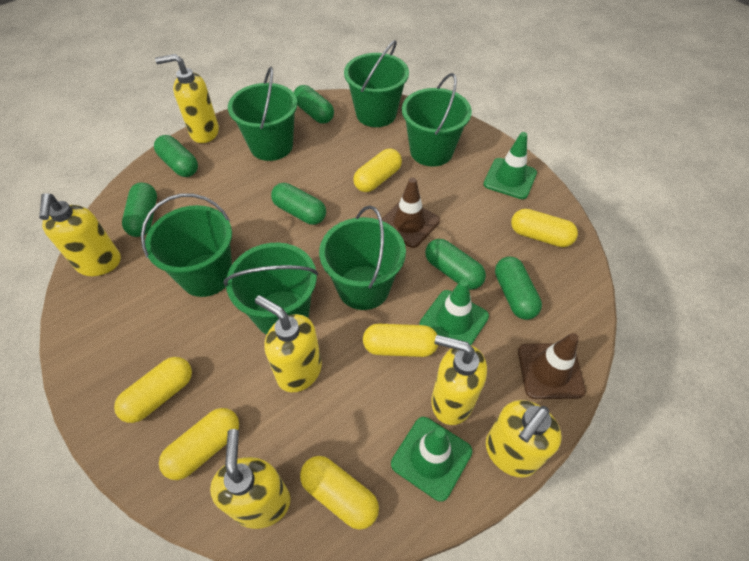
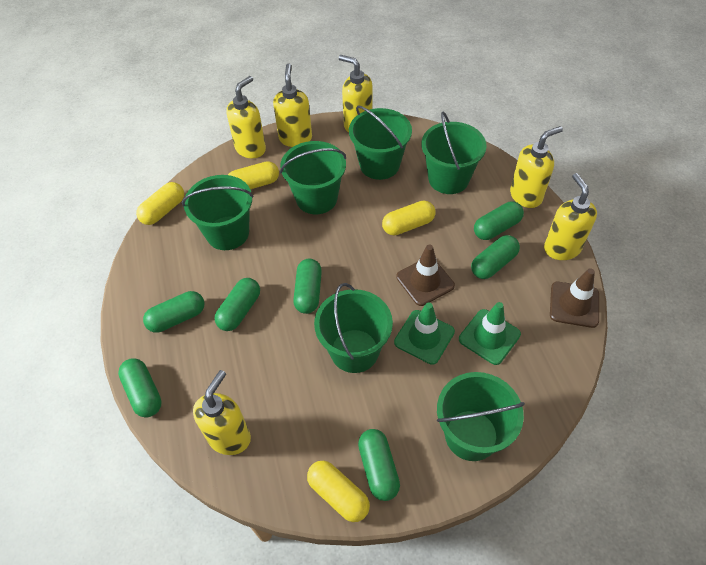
green capsule: [122,183,157,237] [154,135,198,177] [271,183,326,225] [294,85,334,124] [425,239,486,290] [495,256,542,320] = 6 -> [118,358,162,418] [143,291,204,333] [214,278,260,331] [293,259,322,314] [358,429,400,501] [471,235,520,279] [474,201,524,240] = 7
green traffic cone: [391,417,472,501] [420,279,489,345] [483,132,537,199] = 3 -> [394,302,455,365] [459,302,521,365] = 2
yellow capsule: [114,357,192,423] [159,408,239,480] [300,456,379,530] [353,149,402,192] [363,324,438,357] [511,209,578,247] = 6 -> [136,182,184,225] [228,161,279,189] [307,461,370,522] [382,201,436,235] = 4

